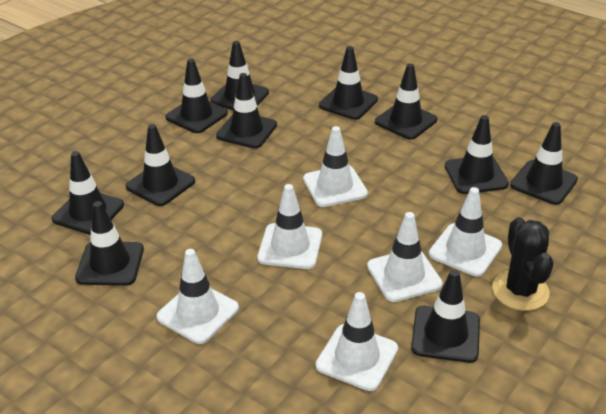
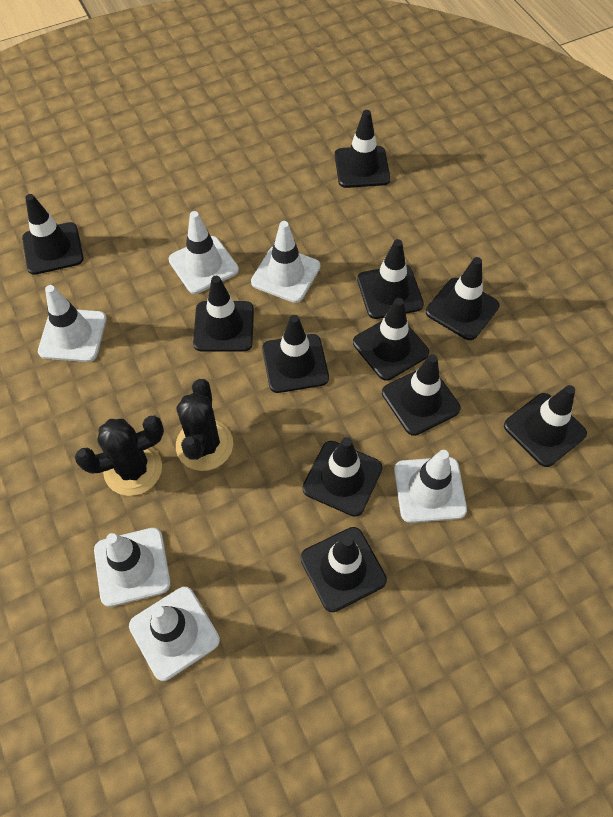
black cactus: [492,217,554,311] = 1 -> [75,416,164,496] [176,379,233,471] = 2

